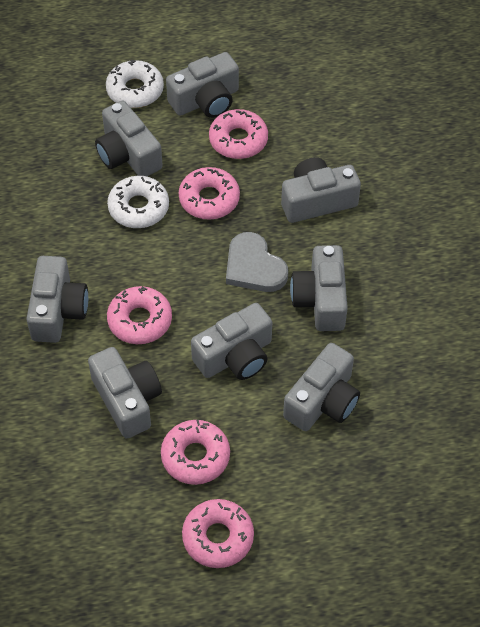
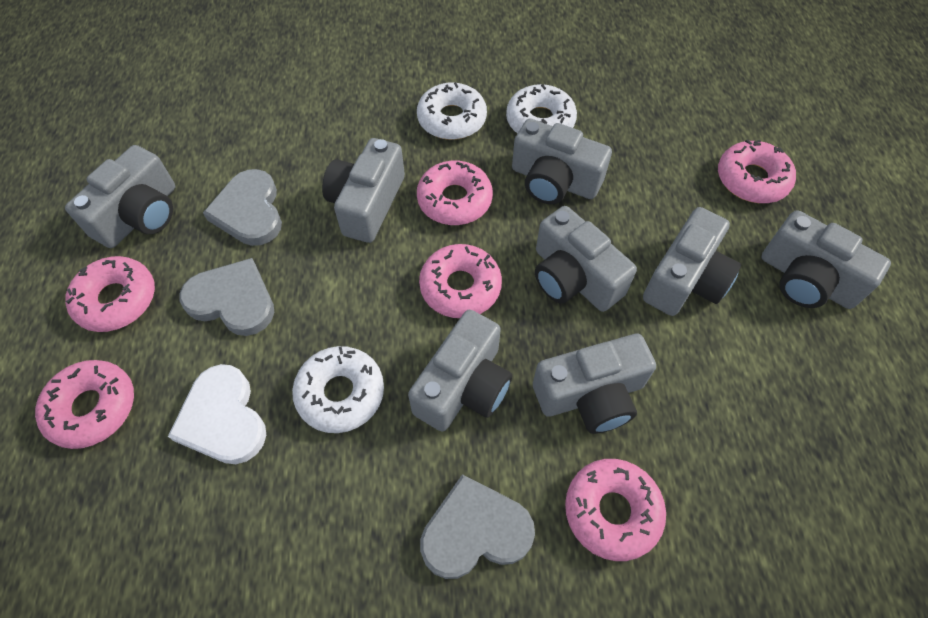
grey heart: [226,232,288,292] = 1 -> [180,258,274,336] [203,169,282,246] [420,474,535,579] = 3
pink donut: [107,286,172,344] [161,420,230,485] [179,167,240,220] [182,499,254,568] [209,109,268,159] = 5 -> [35,360,134,449] [65,256,155,332] [417,161,493,225] [419,244,502,318] [565,459,666,561] [718,139,796,203] = 6
white donut: [106,60,164,108] [107,176,169,228] = 2 -> [292,346,384,433] [417,82,487,140] [506,84,577,133] = 3
white heart: none = 0 -> [168,364,266,464] = 1

